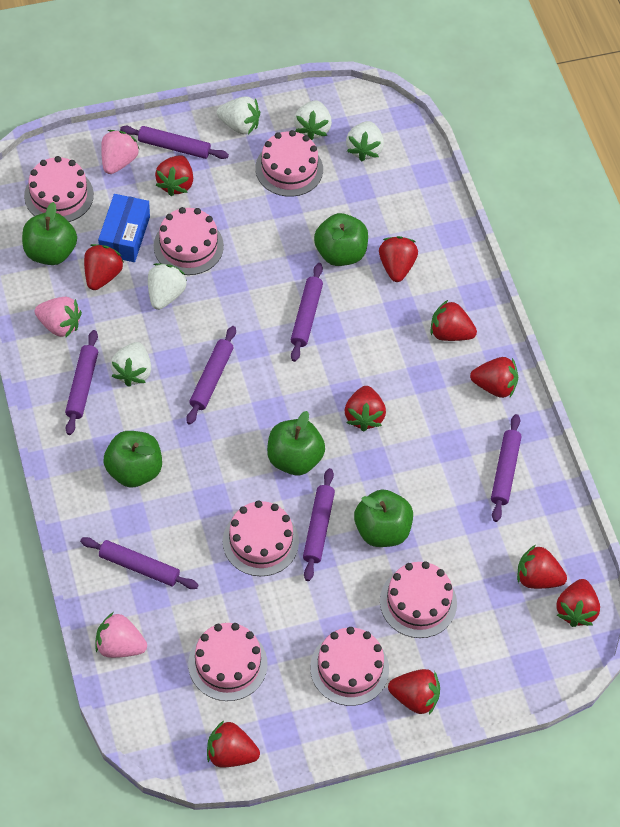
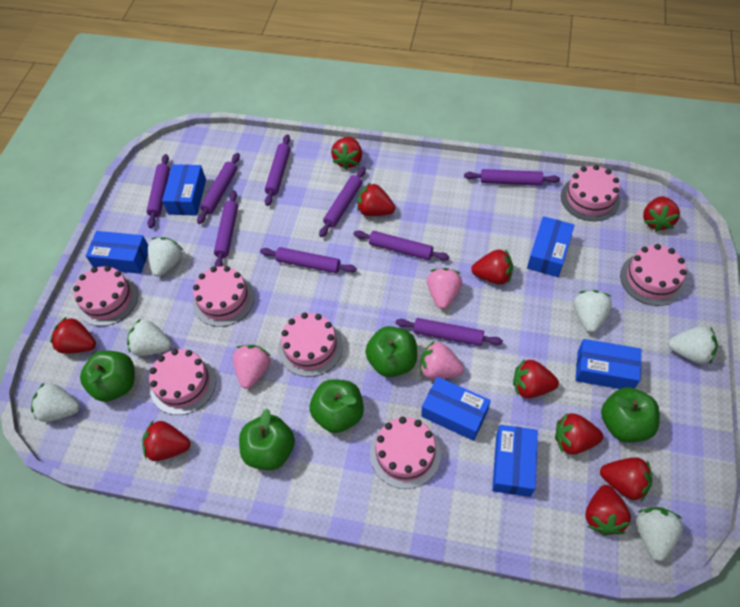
blue box: [98,194,150,262] = 1 -> [86,231,148,274] [162,164,206,216] [421,377,491,441] [492,425,538,497] [527,216,574,277] [575,339,641,389] = 6
purple rolling pin: [65,330,98,435] [80,537,198,589] [120,126,229,159] [186,326,236,425] [291,263,323,362] [303,468,335,581] [491,414,522,522] = 7 -> [146,154,170,228] [197,153,240,224] [214,190,238,267] [260,247,357,273] [265,134,290,206] [319,167,366,237] [354,230,449,261] [396,318,503,346] [464,169,560,186] = 9
white strawberry: [111,342,151,387] [148,263,187,310] [217,96,260,135] [294,100,332,140] [346,121,384,161] = 5 -> [31,383,80,422] [127,319,171,356] [148,237,183,276] [574,290,612,333] [636,507,683,561] [668,326,718,364] = 6

